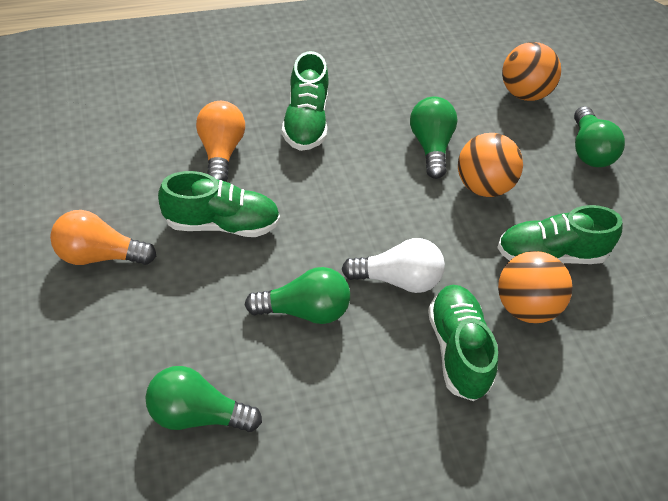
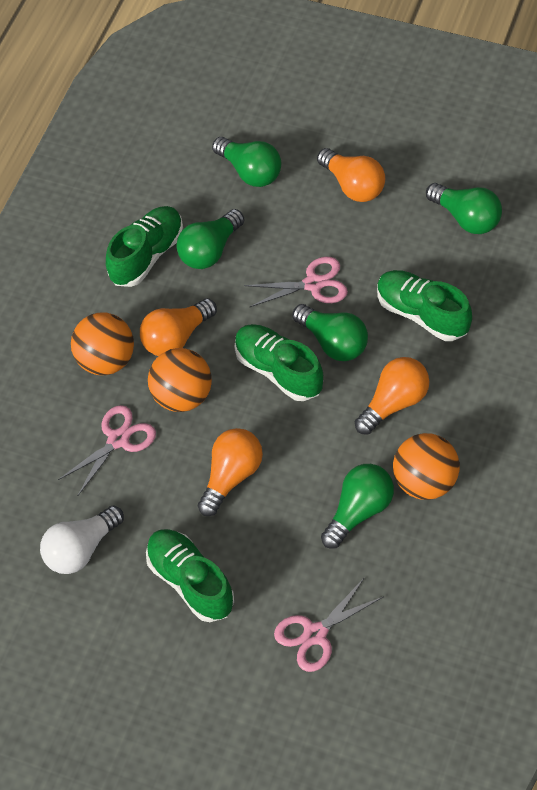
green light bulb: [145,366,262,432] [245,267,350,324] [410,96,458,179] [574,106,625,167] = 4 -> [177,209,245,269] [212,137,281,187] [292,304,368,361] [321,464,394,549] [426,183,502,234] = 5
orange light bulb: [50,210,156,265] [196,101,245,182] = 2 -> [140,298,217,356] [198,428,263,516] [317,148,385,202] [355,357,429,435] = 4
pink scissors: none = 0 -> [58,405,156,495] [244,257,348,307] [274,577,384,672] = 3

